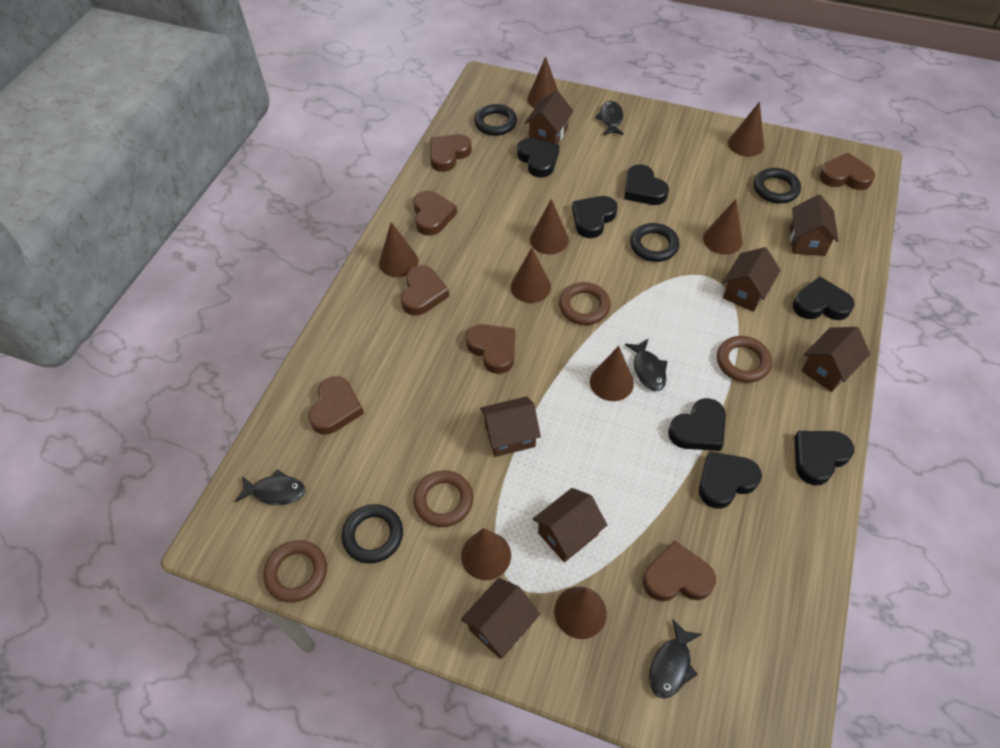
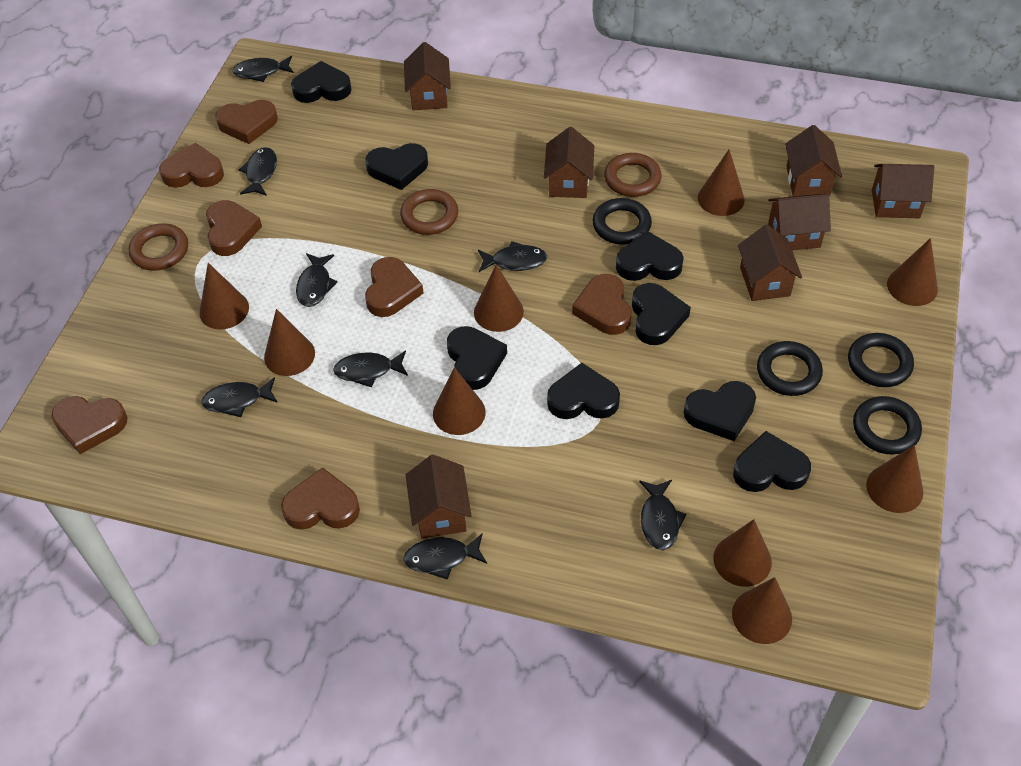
black fish: [235,470,306,505] [595,101,624,135] [625,338,667,391] [649,619,702,699] = 4 -> [201,377,278,417] [232,56,294,82] [239,147,277,196] [296,253,338,307] [333,350,408,387] [403,534,487,580] [478,241,547,272] [639,480,686,550] = 8
black heart: [517,138,559,178] [572,196,618,238] [624,164,669,205] [668,398,726,451] [699,451,762,509] [793,277,855,320] [794,431,854,485] = 7 -> [291,61,352,103] [365,143,428,190] [447,326,507,390] [547,363,620,419] [616,231,684,281] [632,283,691,345] [684,381,756,441] [733,431,811,492] = 8
brown ring: [264,540,327,602] [413,470,473,527] [559,282,611,325] [717,336,772,383] = 4 -> [129,223,188,271] [400,189,458,235] [604,153,662,197] = 3

